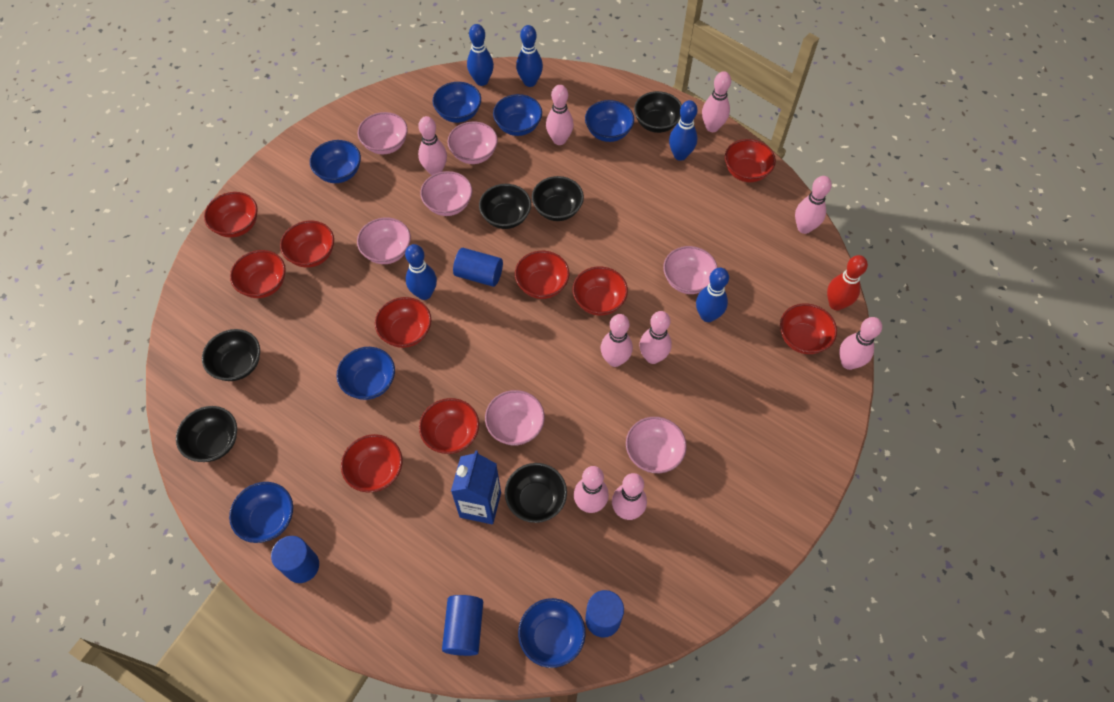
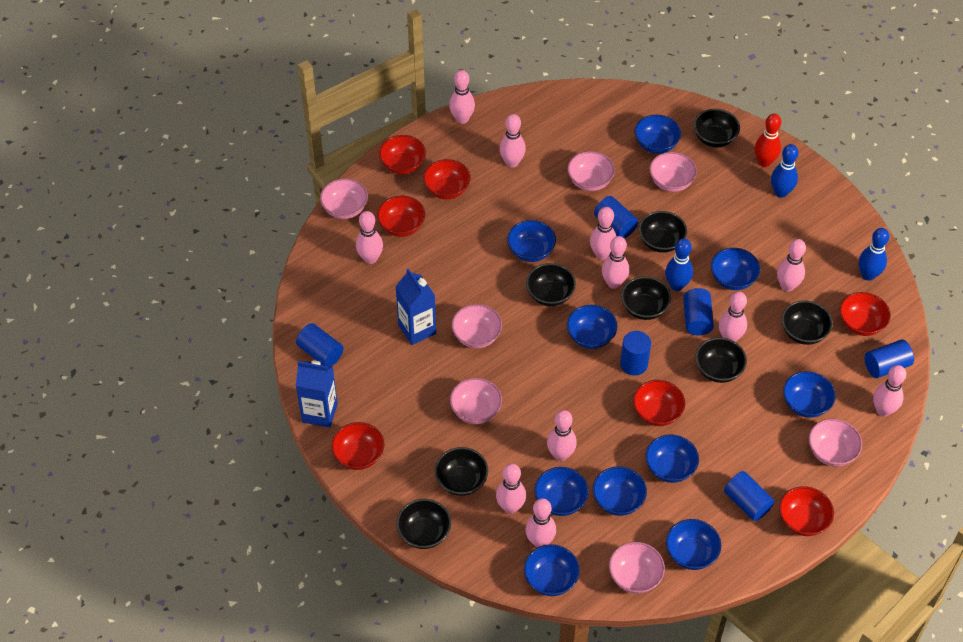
black bowl: [176,406,237,462] [202,329,260,381] [479,184,531,229] [505,463,567,523] [532,176,584,221] [634,91,682,133] = 6 -> [396,499,451,549] [435,447,488,496] [526,263,576,306] [621,276,671,320] [639,211,687,253] [694,109,740,147] [695,337,747,383] [782,300,833,345] = 8
blue bowl: [229,482,293,543] [310,140,361,183] [337,347,395,400] [433,82,481,123] [493,94,542,136] [518,598,586,668] [585,100,634,142] = 7 -> [507,220,556,262] [524,544,580,596] [534,467,589,516] [567,305,618,349] [593,466,647,516] [635,115,681,154] [645,434,699,483] [666,519,721,570] [711,248,760,290] [783,371,836,418] = 10
blue bowling pin: [405,244,437,300] [467,24,494,86] [516,25,543,87] [669,100,697,161] [696,268,729,322] = 5 -> [665,238,693,291] [771,144,799,198] [859,228,889,281] = 3
blue carton: [451,450,501,524] = 1 -> [296,361,338,428] [395,269,436,345] = 2
blue cylinder: [271,536,319,583] [442,595,483,656] [453,248,503,287] [585,590,624,638] = 4 -> [296,323,344,366] [594,196,638,238] [620,331,651,376] [683,288,714,335] [724,471,774,521] [864,340,914,378] = 6
pink bowling pin: [418,116,447,175] [546,85,574,145] [574,466,609,513] [601,314,633,367] [612,473,647,520] [639,311,672,364] [702,71,731,132] [795,176,832,234] [839,317,882,370] = 9 -> [356,211,383,264] [449,70,475,124] [496,464,526,514] [500,114,526,168] [525,498,556,548] [547,410,577,461] [590,207,616,260] [602,236,629,289] [719,292,747,342] [777,239,806,292] [873,365,906,417] = 11
red bowl: [204,192,258,238] [230,250,286,298] [280,221,334,268] [341,434,402,492] [375,297,431,348] [419,398,479,454] [515,251,569,299] [573,266,628,316] [725,139,776,182] [780,303,837,354] = 10 -> [331,422,384,470] [377,196,425,237] [379,135,426,174] [423,159,471,199] [633,380,685,426] [779,486,834,536] [840,292,891,336] = 7

